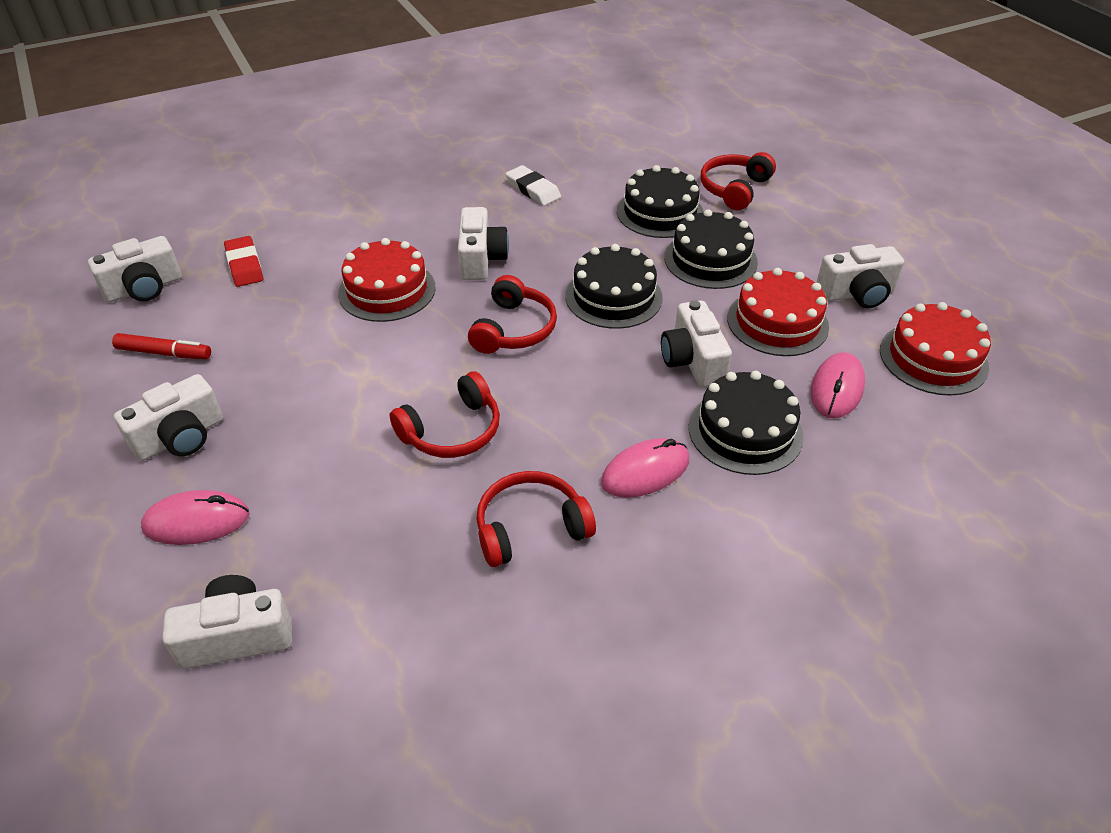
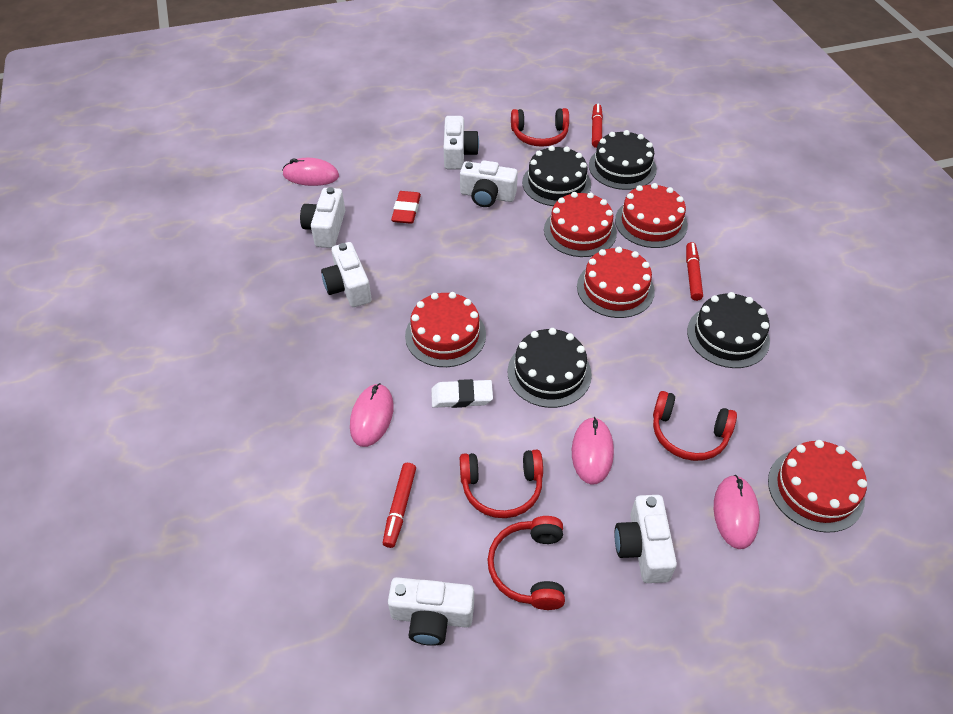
pink mouse: [141,490,250,545] [601,438,689,498] [811,352,865,419] = 3 -> [282,158,339,186] [350,383,394,447] [572,417,614,485] [714,475,760,549] = 4
red cake: [338,238,436,322] [727,268,829,356] [880,302,991,396] = 3 -> [405,292,486,367] [544,192,617,257] [577,247,655,318] [615,183,688,248] [768,440,867,533] = 5
red marker: [112,333,211,359] = 1 -> [383,463,416,548] [592,104,603,148] [686,242,703,301] = 3

